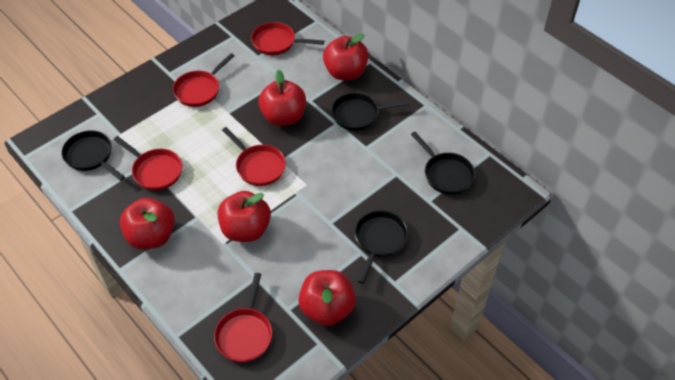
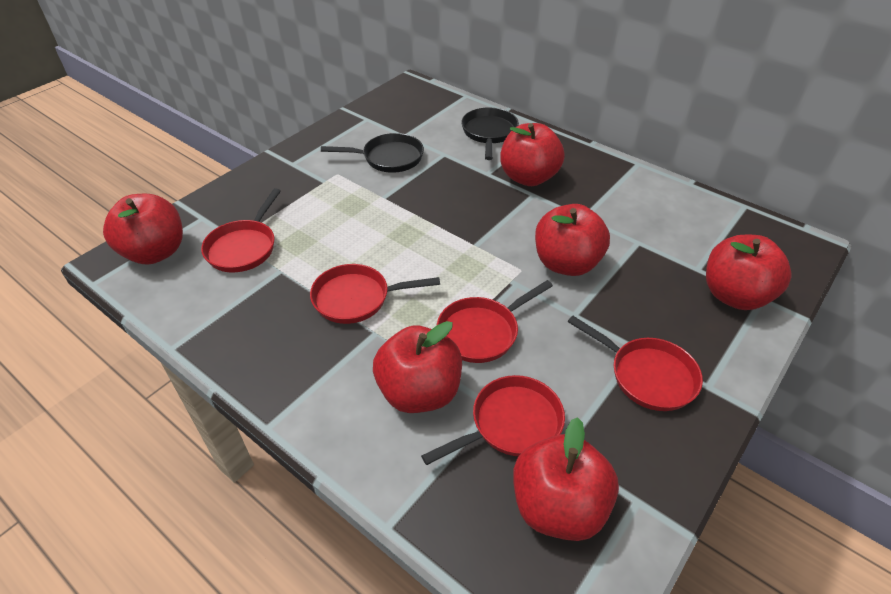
black pan: [62,131,125,181] [331,93,411,131] [355,211,408,284] [411,132,475,195] = 4 -> [321,133,424,173] [461,108,519,160] = 2
red apple: [120,198,175,249] [218,191,271,242] [258,69,306,126] [298,270,356,326] [323,34,368,80] = 5 -> [103,194,183,264] [373,321,462,413] [500,123,565,186] [513,417,619,541] [535,204,610,276] [706,234,792,310] = 6

